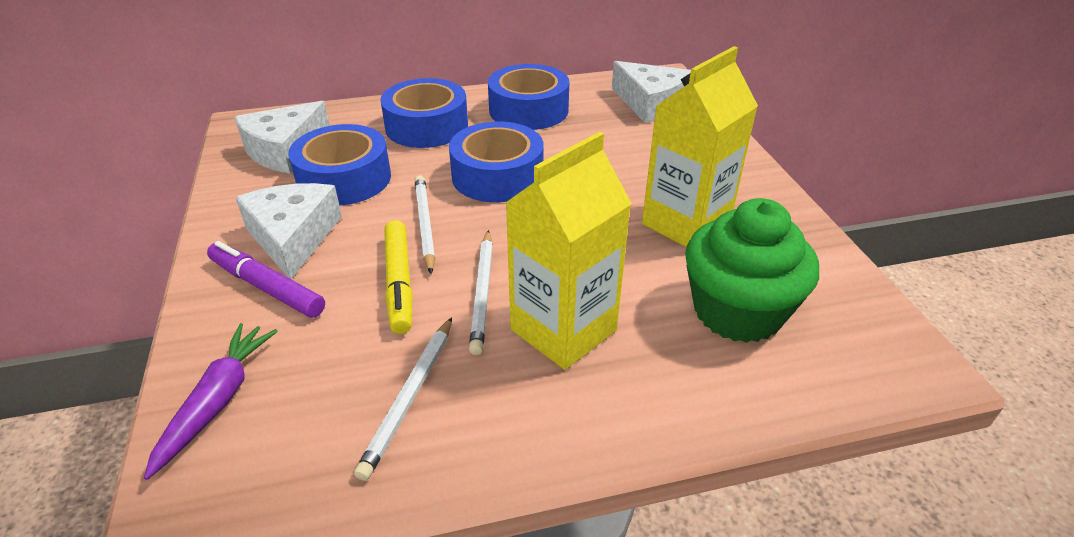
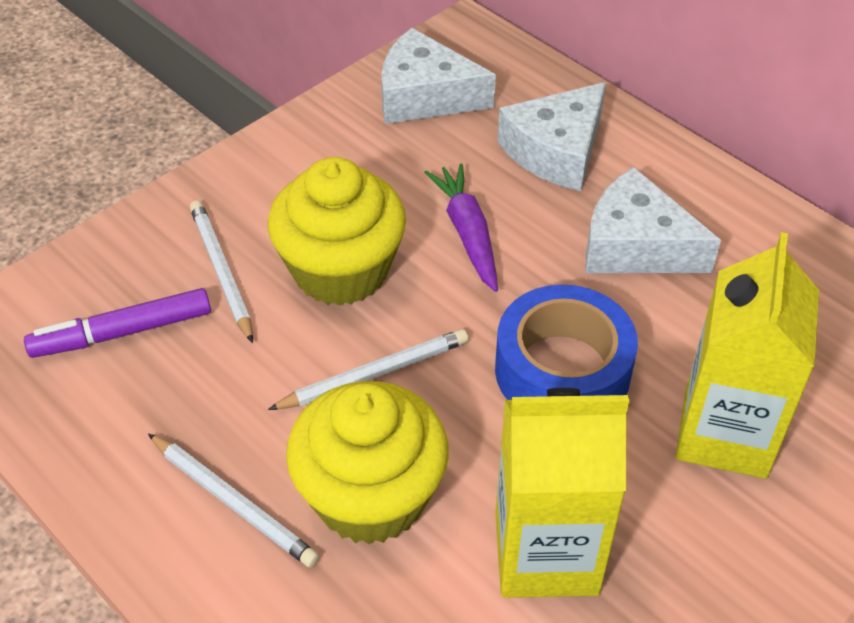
blue tape: [288,124,391,206] [380,78,468,148] [449,122,544,202] [488,64,569,130] = 4 -> [495,284,638,400] = 1
green cupcake: [685,198,819,343] = 1 -> none = 0
yellow cupcake: none = 0 -> [268,157,406,306] [286,381,449,544] = 2
yellow marker: [384,220,413,334] = 1 -> none = 0

